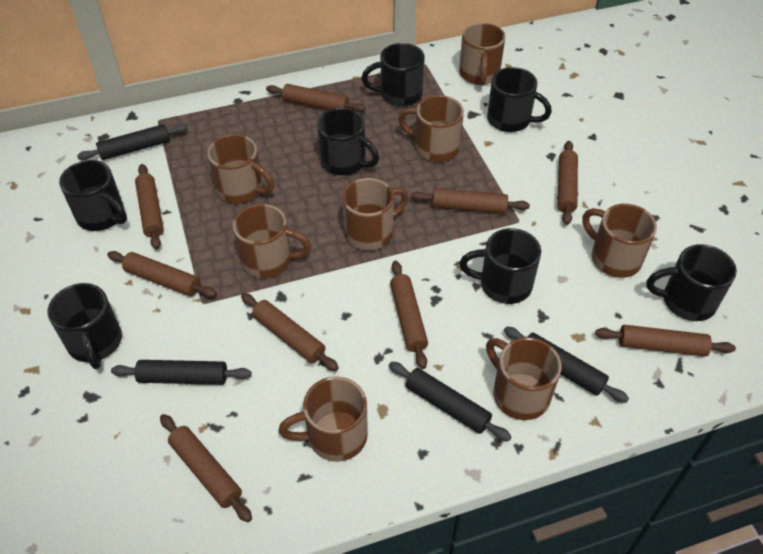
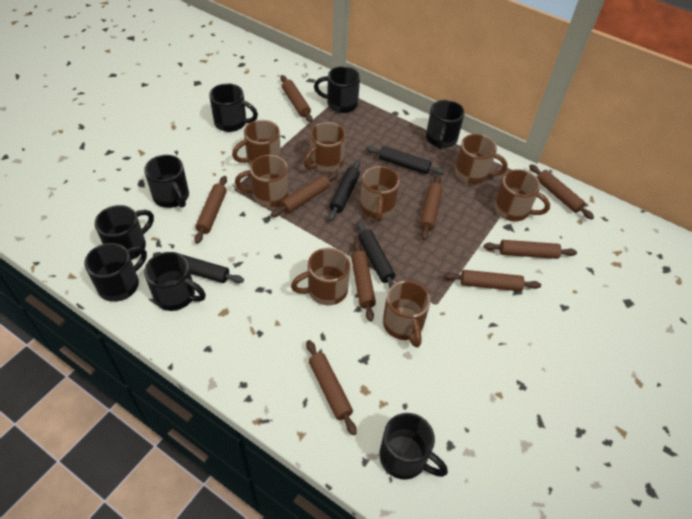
black mug: [48,283,122,369] [59,160,127,231] [317,108,379,175] [362,43,425,106] [459,228,541,304] [487,67,552,132] [646,244,737,321] = 7 -> [85,243,147,302] [95,205,154,260] [144,155,189,208] [144,252,206,311] [209,83,258,132] [314,66,360,113] [379,413,448,480] [426,100,465,149] = 8

